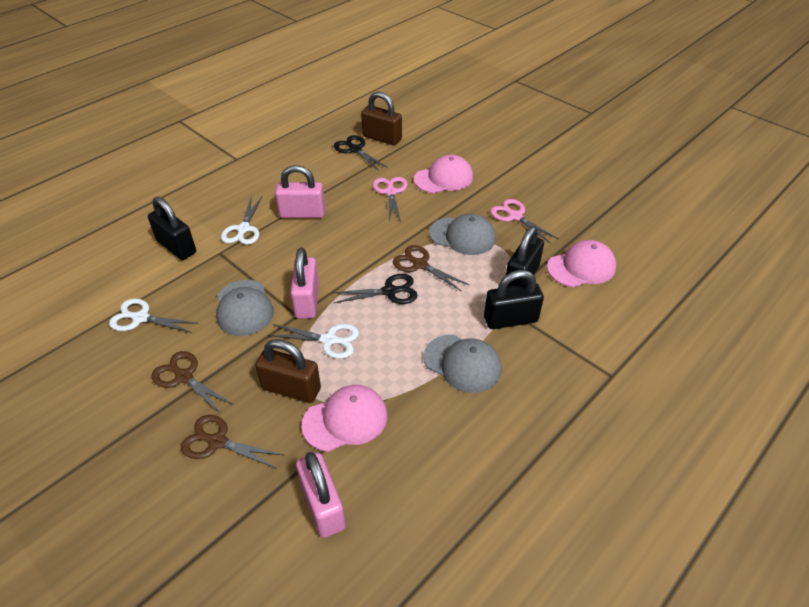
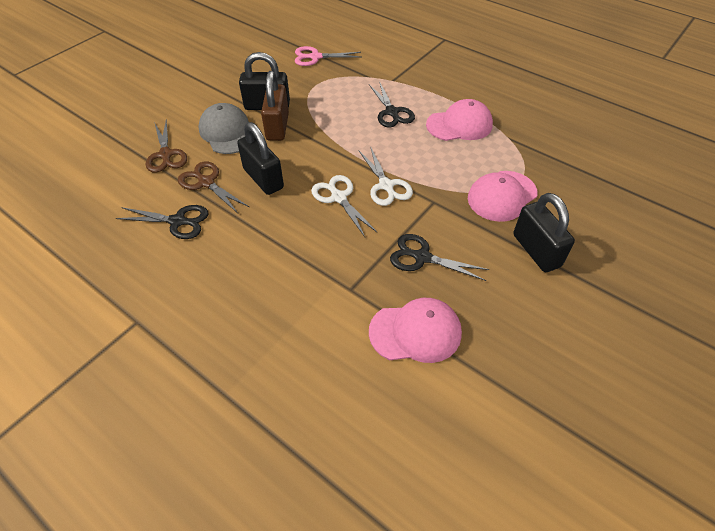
black scissors: [332,274,418,304] [334,135,386,171] = 2 -> [116,205,208,239] [369,81,415,128] [390,234,489,281] = 3
brown padlock: [255,339,321,403] [361,92,402,145] = 2 -> [261,71,289,141] = 1
brown scissors: [152,351,233,414] [181,415,283,469] [393,245,469,292] = 3 -> [146,119,187,173] [178,162,249,213] = 2
grey cap: [216,280,274,336] [424,335,502,393] [429,214,496,255] = 3 -> [198,103,249,154] = 1
pink padlock: [275,165,325,218] [290,248,319,319] [296,452,346,538] = 3 -> none = 0
pink scissors: [373,177,408,222] [490,199,558,244] = 2 -> [295,46,361,66] = 1
white scissors: [109,298,199,333] [221,196,263,245] [268,324,359,359] = 3 -> [311,175,377,237] [359,146,413,206] = 2

